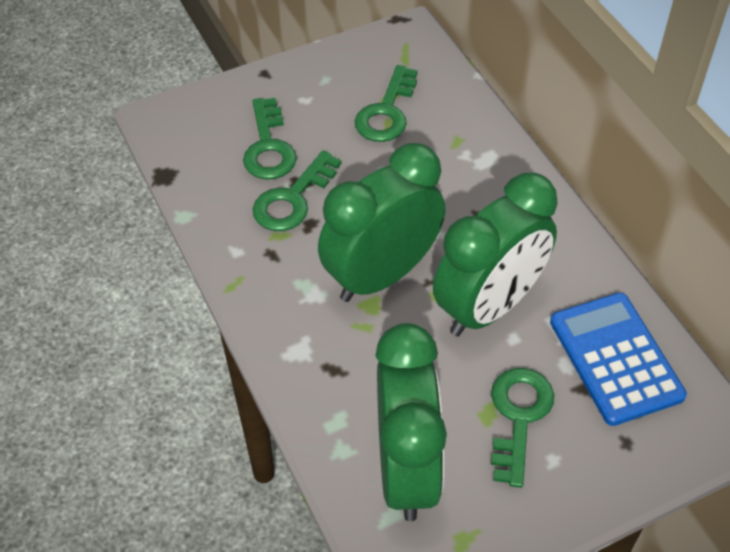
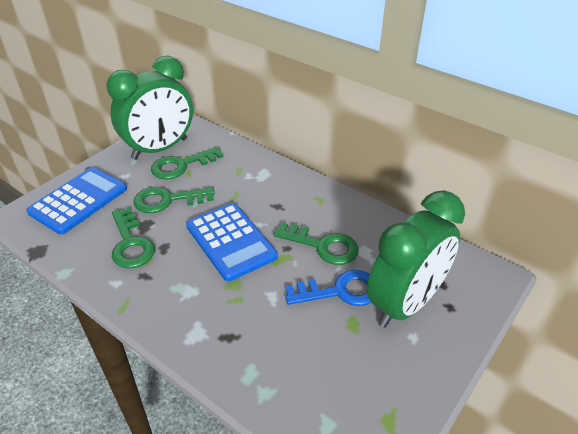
blue calculator: [550,293,687,426] = 1 -> [26,167,127,235] [186,203,278,282] = 2
blue key: none = 0 -> [285,270,371,306] = 1
green clock: [318,143,446,302] [375,323,447,521] [433,173,557,337] = 3 -> [106,56,193,160] [367,190,465,328] = 2

